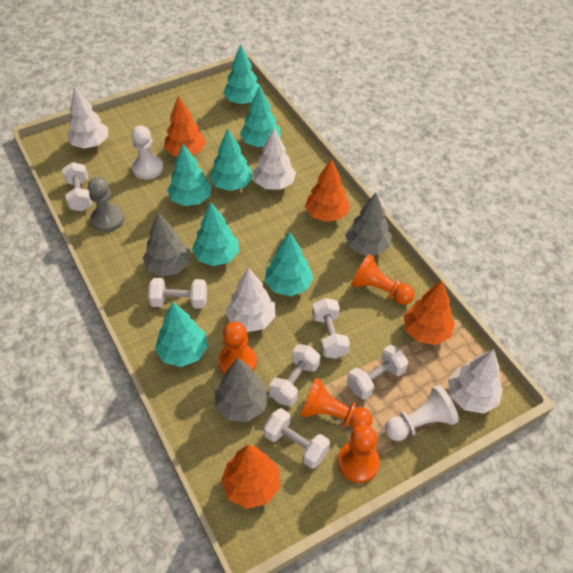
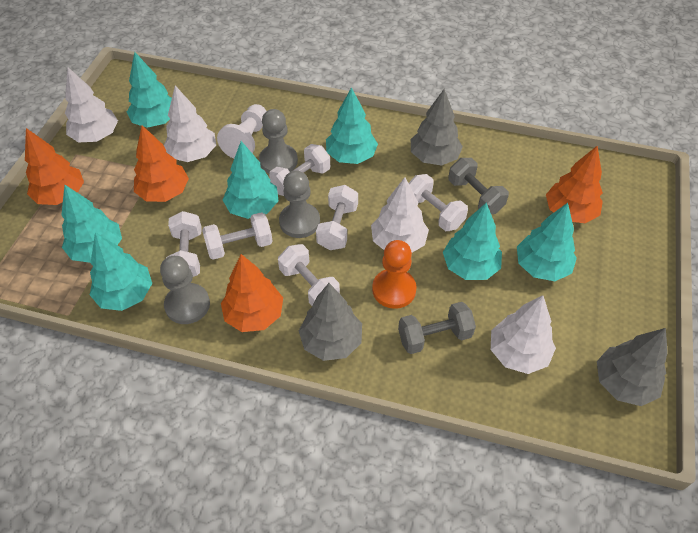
grey dumbbell: none = 0 -> [398,302,476,354] [448,158,509,214] = 2
grey pawn: [88,177,124,232] = 1 -> [160,256,210,324] [259,109,298,173] [279,170,320,238] = 3
orange pawn: [218,322,257,375] [300,378,373,429] [338,425,380,483] [351,254,415,305] = 4 -> [372,240,417,309] = 1
white pawn: [131,125,163,179] [385,385,459,441] = 2 -> [217,104,267,159] = 1

